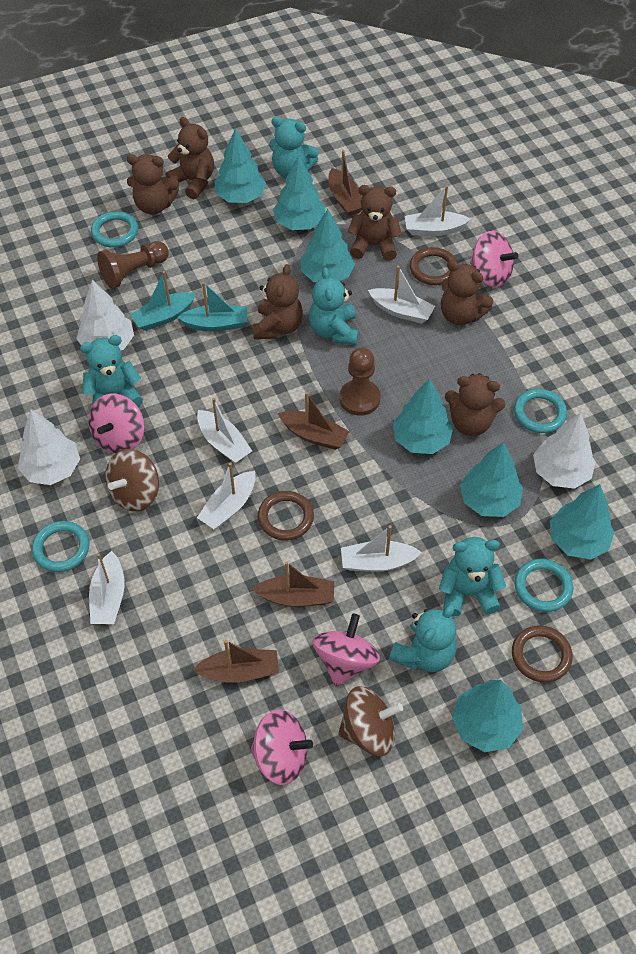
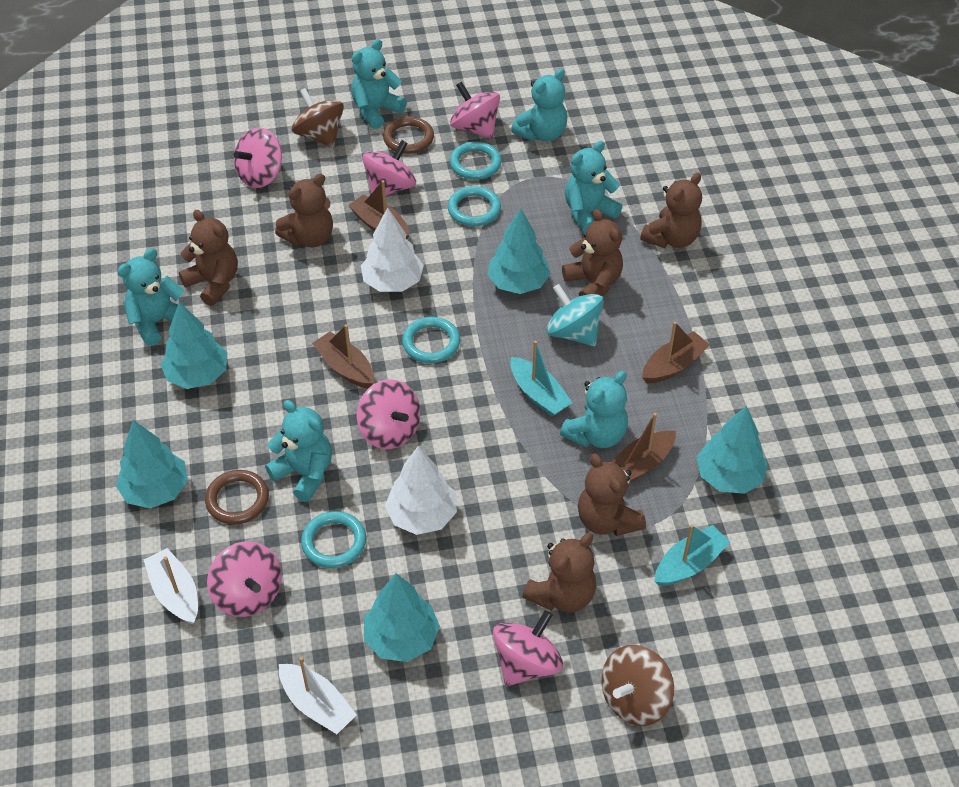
brown pawn: [97,241,169,289] [339,348,381,416] = 2 -> none = 0
brown ring: [258,491,314,541] [410,247,457,285] [512,625,573,682] = 3 -> [205,470,269,525] [383,117,434,154] = 2
pink spinning top: [88,394,145,454] [251,709,313,785] [313,614,380,687] [470,231,518,287] = 4 -> [207,541,282,617] [234,127,282,188] [356,379,420,449] [362,140,416,196] [450,82,500,139] [493,610,563,686] = 6
turquoise spinning top: none = 0 -> [546,284,604,346] = 1
turquoise teddy bear: [80,335,143,407] [269,117,319,178] [309,267,358,345] [389,604,457,672] [439,537,506,617] = 5 -> [117,248,184,346] [265,400,332,502] [351,39,407,129] [511,69,567,141] [560,371,628,448] [565,141,622,233] = 6
turquoise tree: [214,129,266,203] [273,155,326,230] [301,209,355,282] [393,379,453,454] [452,680,523,752] [460,442,523,517] [550,484,614,560] = 7 -> [116,420,188,509] [161,302,227,389] [364,573,440,662] [487,208,551,294] [697,406,768,494] = 5
white boat: [89,551,125,624] [197,398,252,463] [197,462,256,529] [341,525,422,572] [368,266,435,324] [405,185,471,236] = 6 -> [144,548,198,624] [279,656,357,734] = 2
white tree: [18,410,80,485] [76,280,134,350] [533,413,596,489] = 3 -> [361,207,424,292] [385,446,457,535] = 2

